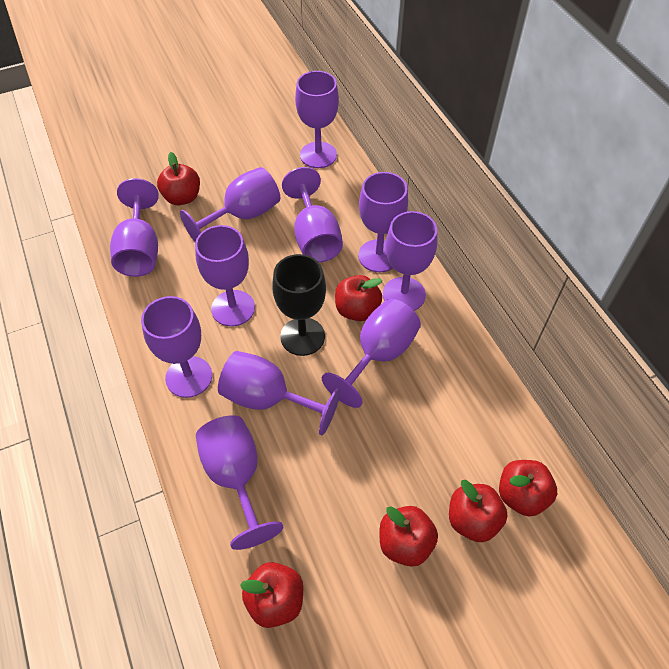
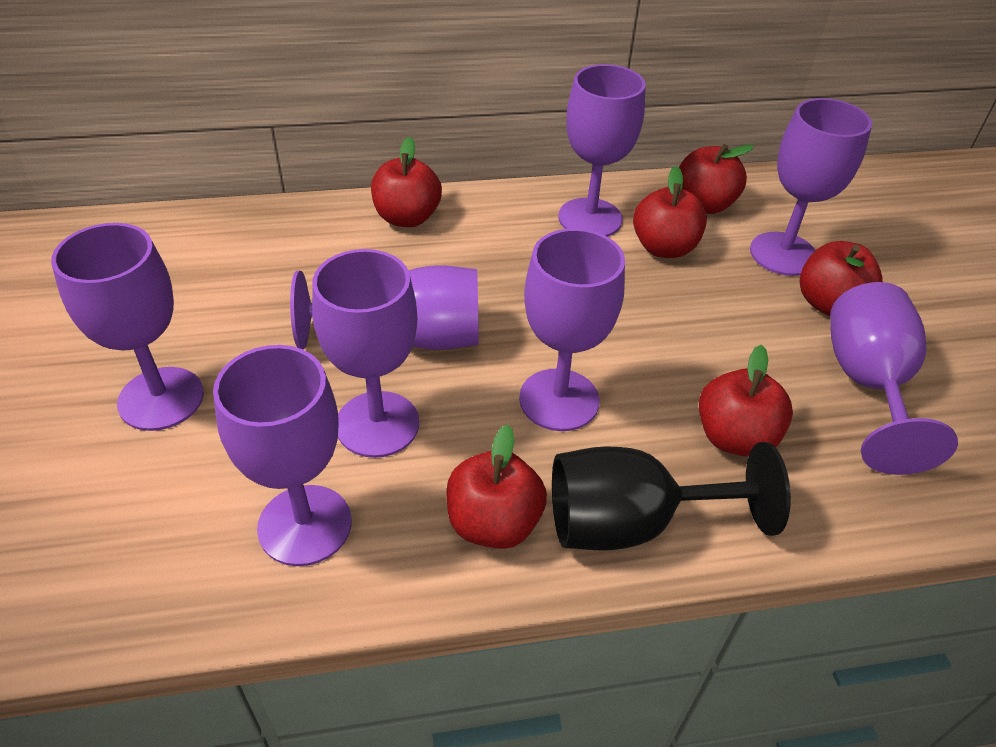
purple goblet: [110,178,159,277] [141,296,212,398] [180,167,280,242] [195,225,255,327] [196,415,284,550] [218,351,340,436] [282,167,343,262] [295,71,339,168] [322,299,421,408] [358,172,408,273] [383,211,437,311] = 11 -> [51,223,204,431] [213,345,352,566] [290,265,479,350] [312,249,419,458] [519,228,625,431] [558,64,646,237] [750,98,872,276] [830,282,958,475] = 8

